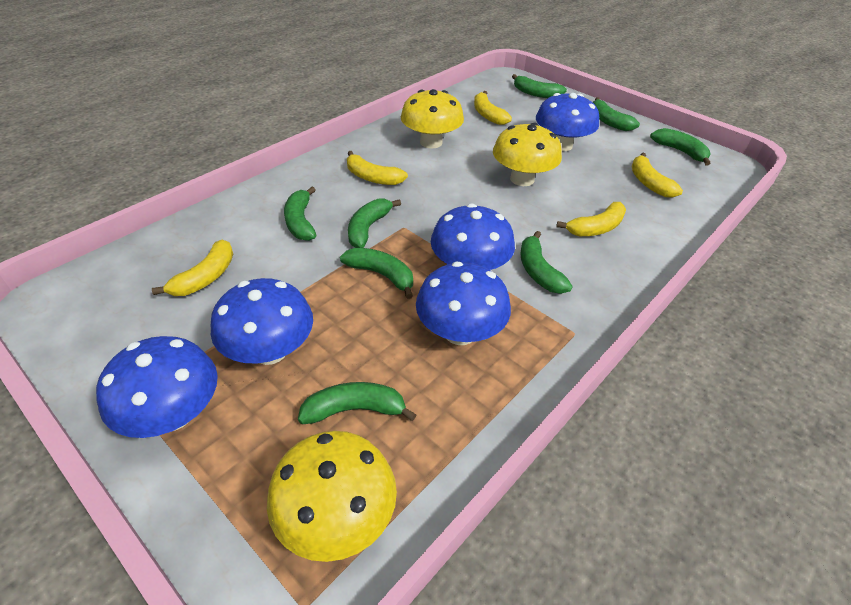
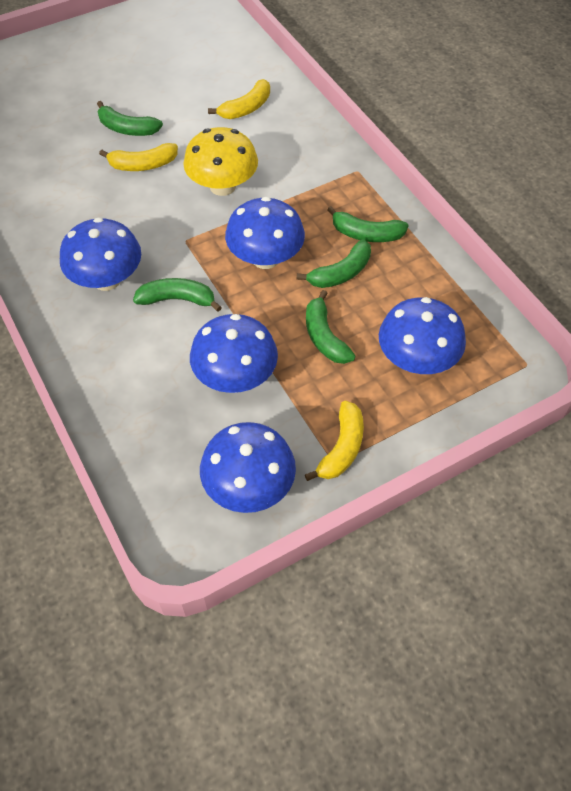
green banana: [284,187,316,241] [298,382,416,424] [340,248,413,299] [348,199,401,248] [512,74,567,98] [521,231,573,294] [593,97,640,131] [650,128,711,166] = 8 -> [97,101,163,136] [133,278,222,312] [297,239,371,288] [306,290,355,364] [327,206,409,242] = 5
yellow banana: [152,240,233,296] [347,151,408,185] [474,91,512,125] [556,202,626,236] [632,153,683,198] = 5 -> [99,143,178,171] [208,79,270,119] [305,401,364,481] = 3
yellow mushroom: [267,431,397,562] [401,89,464,149] [493,123,562,186] = 3 -> [183,127,258,196] = 1

